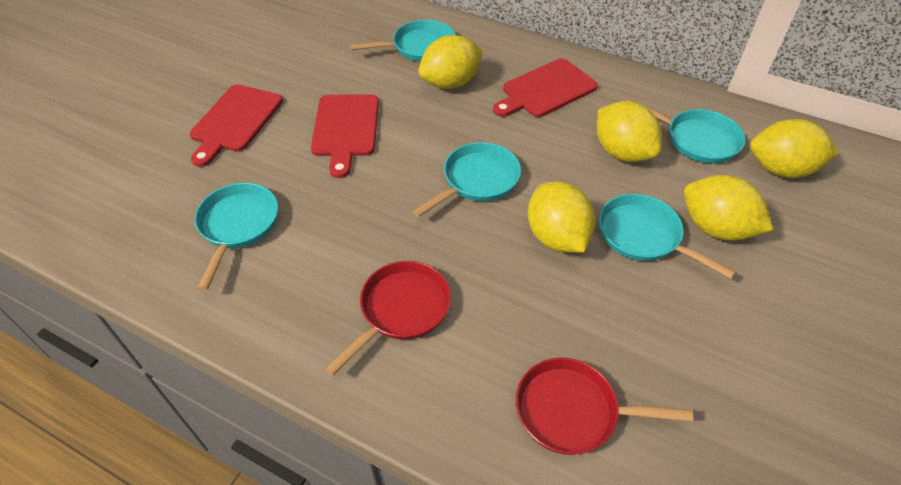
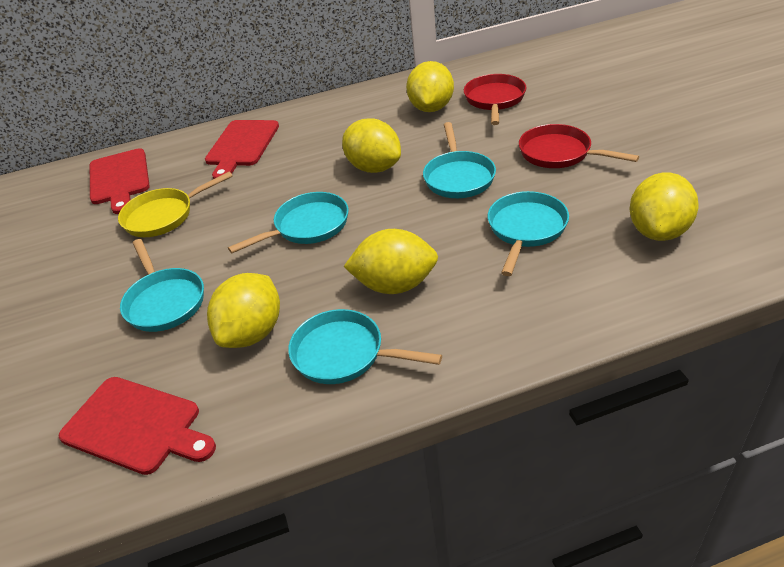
yellow pan: none = 0 -> [118,171,233,237] = 1

